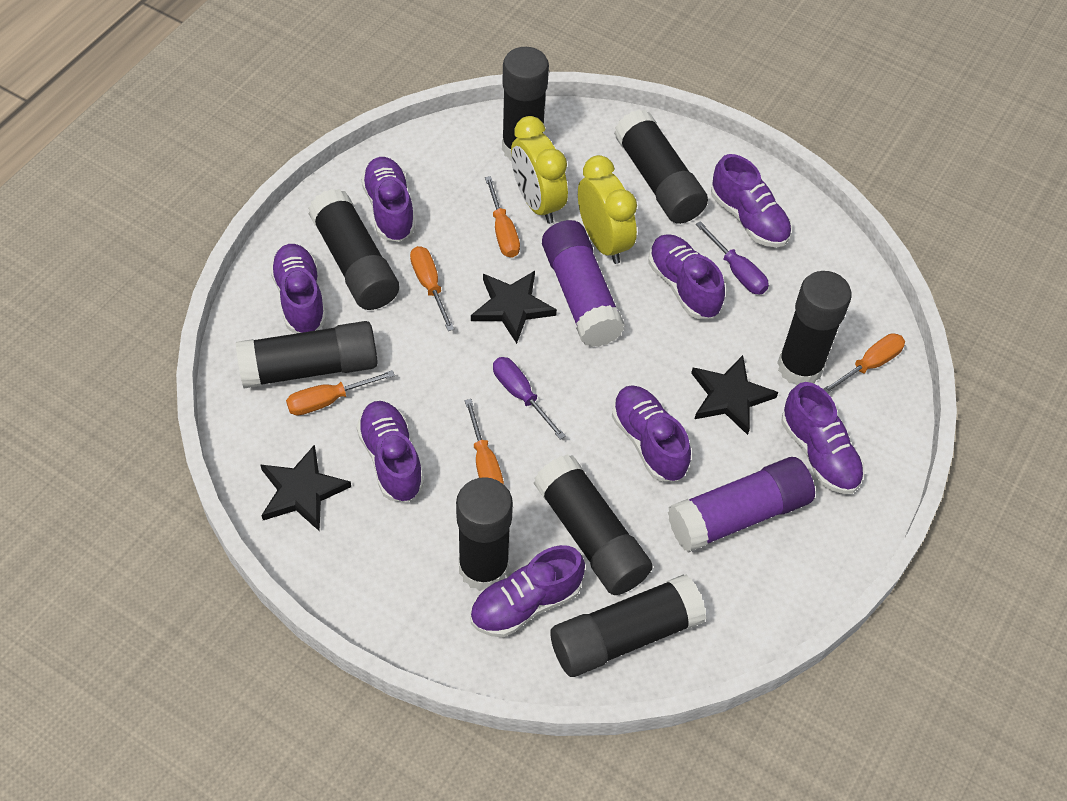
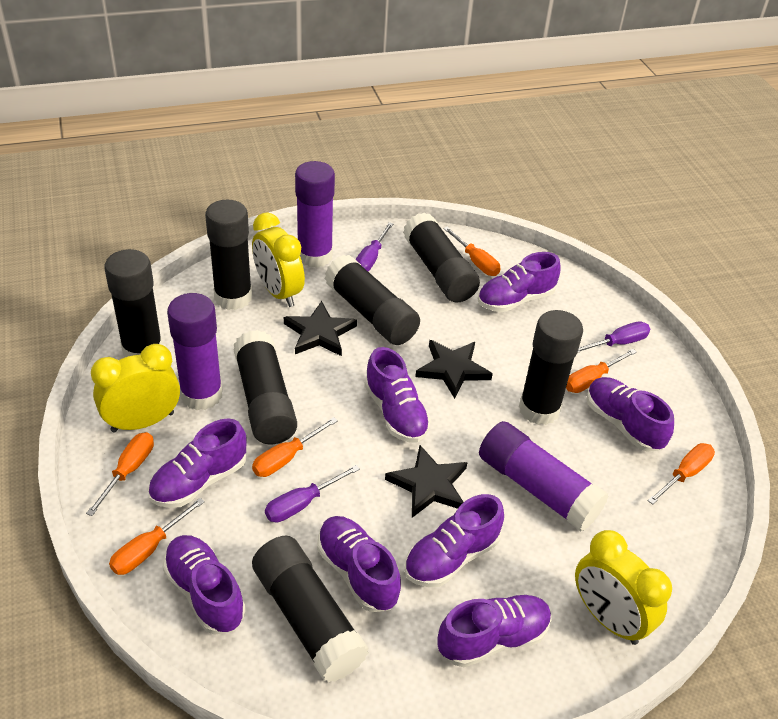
black glue stick: [236,321,378,389] [308,189,399,310] [456,477,513,591] [502,47,549,161] [534,454,653,595] [550,574,706,677] [614,109,708,224] [777,271,852,385] = 8 -> [104,249,163,358] [205,200,252,310] [234,330,297,444] [252,536,369,682] [325,255,420,345] [403,212,480,302] [519,310,583,425] = 7
orange screwdriver: [286,370,395,416] [410,246,454,331] [465,399,504,484] [485,176,520,258] [823,333,905,393] = 5 -> [86,432,154,516] [109,498,205,575] [252,417,338,477] [443,227,501,276] [566,349,637,393] [647,443,715,505] = 6
purple glue stick: [542,220,625,347] [668,457,815,553] = 2 -> [167,293,223,410] [295,161,335,268] [479,421,609,531] = 3
purple screwdriver: [493,357,566,440] [696,221,769,295] = 2 -> [265,465,360,522] [355,222,394,272] [578,321,650,352] = 3
yellow clock: [511,116,568,224] [578,155,637,264] = 2 -> [91,344,180,432] [252,212,305,307] [575,530,672,645] = 3

